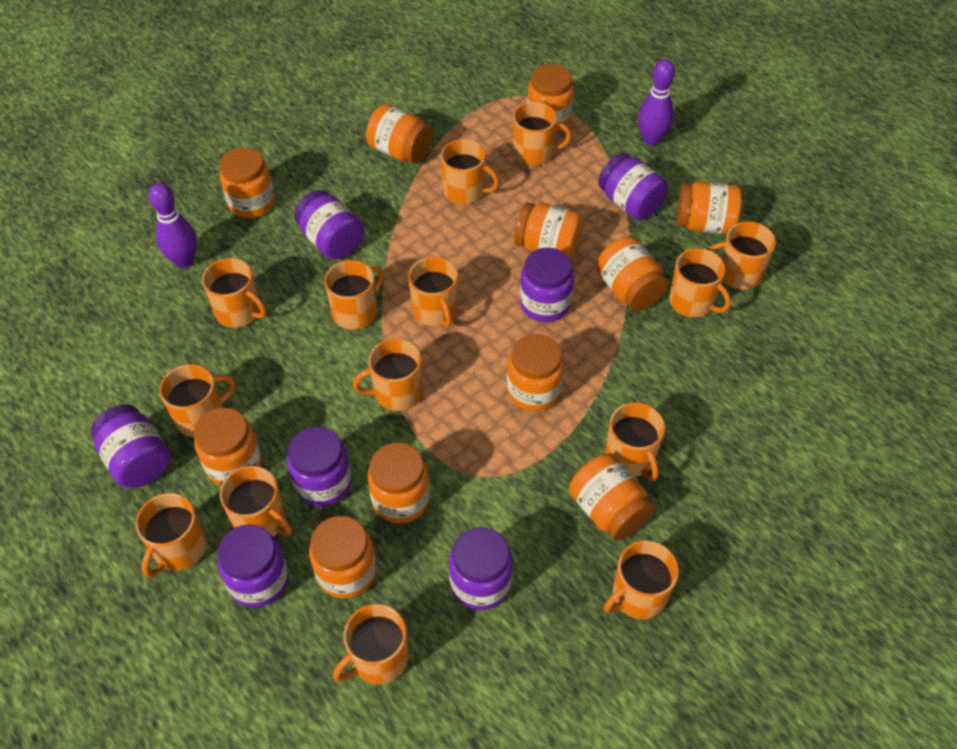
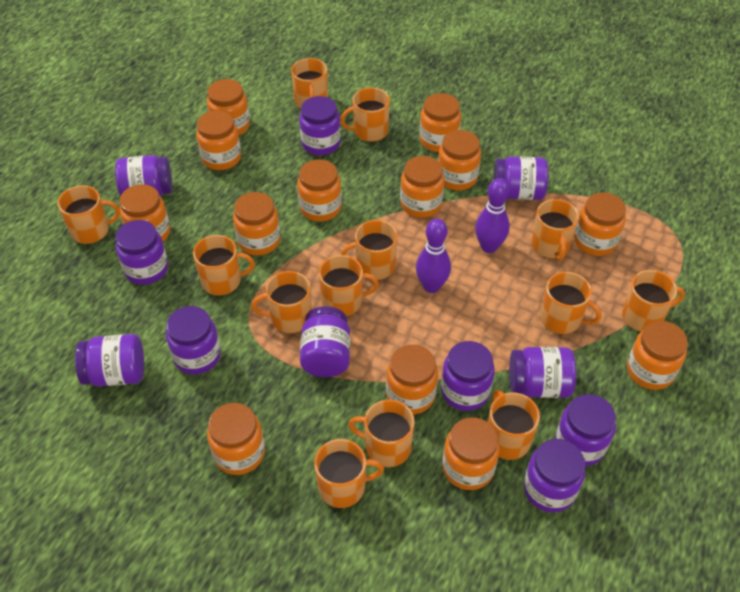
orange jar: [194,407,262,486] [220,147,275,218] [309,516,377,599] [366,104,433,164] [367,443,430,523] [507,334,564,411] [514,202,583,260] [527,64,574,131] [569,453,655,541] [596,237,668,311] [676,181,742,234] = 11 -> [119,184,170,242] [196,111,241,170] [207,79,250,135] [207,403,265,475] [233,192,280,256] [297,159,342,222] [386,345,438,414] [400,156,444,218] [419,93,461,152] [438,130,481,190] [442,417,500,490] [574,192,626,256] [627,321,688,390] = 13
orange mug: [136,493,207,578] [160,364,235,437] [202,258,266,328] [220,466,292,537] [324,260,384,330] [333,604,409,684] [353,338,423,411] [408,257,458,328] [441,139,499,204] [513,102,571,166] [604,540,679,619] [605,402,665,482] [669,248,731,317] [707,221,776,290] = 14 -> [58,185,120,244] [193,235,255,295] [252,271,312,333] [291,58,328,108] [314,439,384,508] [319,255,379,316] [340,88,390,142] [341,220,398,280] [348,400,415,467] [488,390,540,460] [531,199,579,260] [540,272,602,334] [622,270,685,332] = 13
purple jar: [91,404,170,488] [217,524,289,607] [287,426,352,507] [294,190,364,260] [449,527,513,610] [520,247,574,322] [598,153,668,220] = 7 -> [75,334,144,387] [115,155,172,196] [115,220,168,285] [166,306,221,375] [299,96,341,155] [300,306,350,377] [441,341,495,411] [493,156,548,200] [509,347,576,398] [524,439,585,513] [555,394,616,466] = 11

